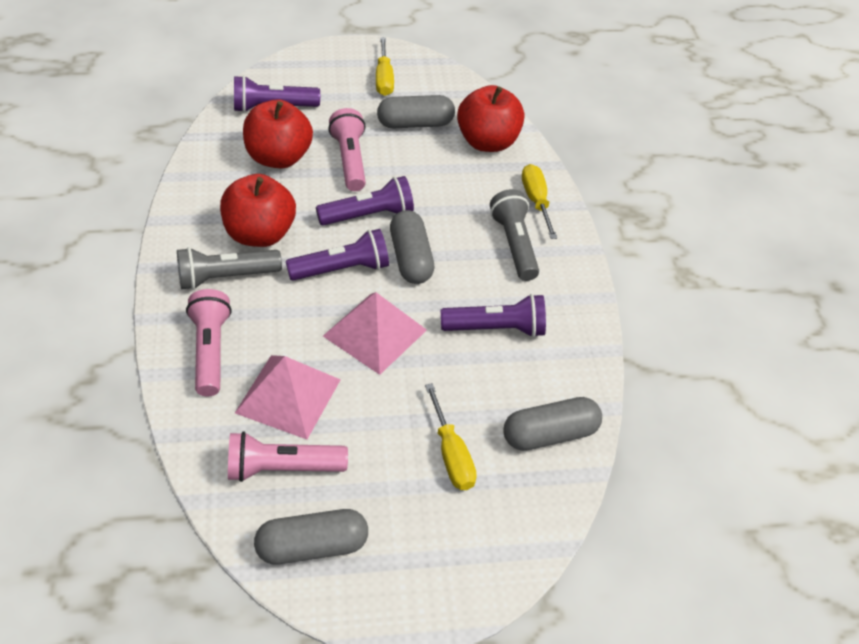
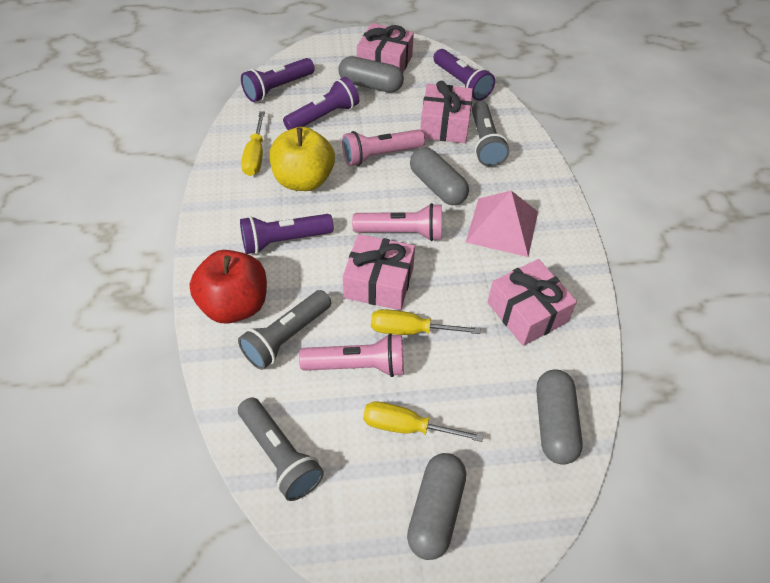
grey flashlight: [177,247,282,290] [490,189,539,281] = 2 -> [238,290,331,370] [238,397,324,501] [472,101,509,167] = 3
pink gift: none = 0 -> [343,234,415,310] [357,23,414,73] [420,81,473,143] [487,259,577,346] = 4
pink pyramid: [235,355,341,439] [323,292,427,375] = 2 -> [466,191,538,257] = 1
red apple: [220,174,296,247] [243,99,313,168] [457,85,524,152] = 3 -> [189,250,267,324] = 1
yellow apple: none = 0 -> [270,127,335,191] = 1

